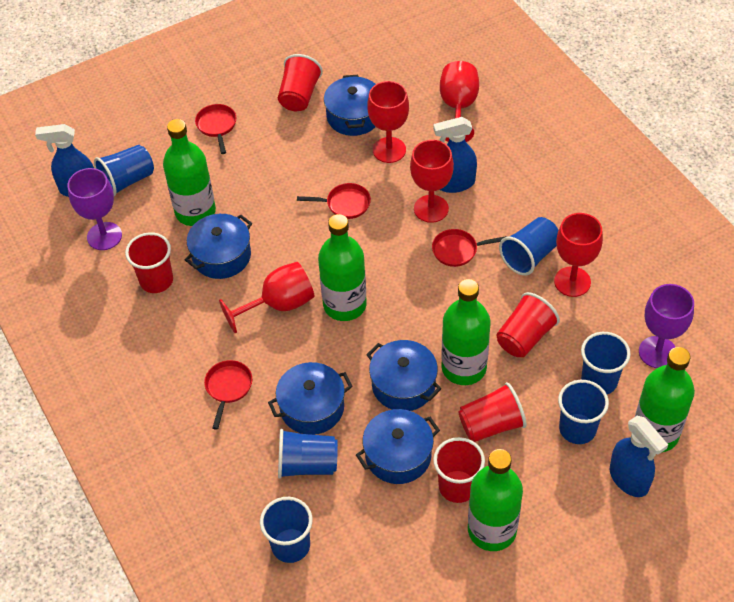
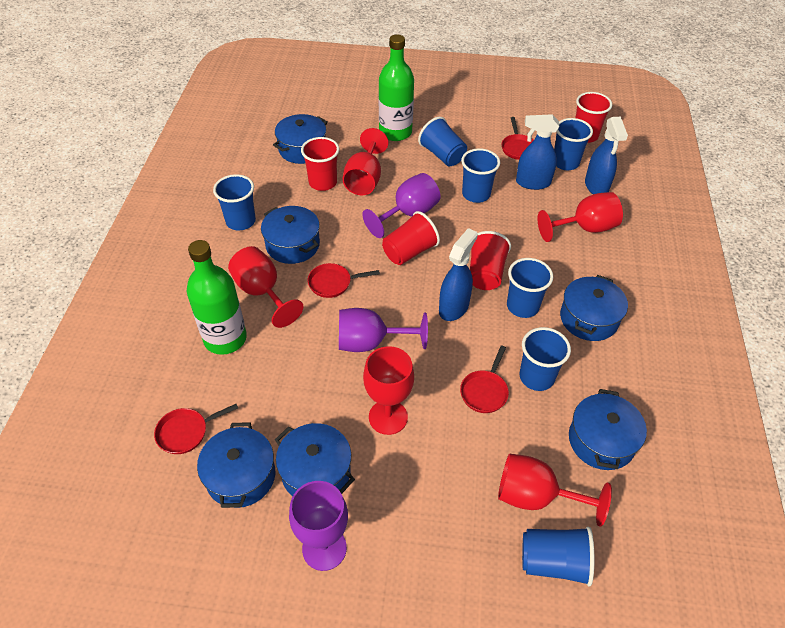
blue cup: [94,145,154,196] [260,497,313,563] [278,429,338,479] [499,217,558,276] [558,380,609,444] [581,332,631,394] = 6 -> [213,174,256,230] [418,117,467,166] [461,148,500,203] [507,258,553,318] [519,327,571,391] [522,526,594,587] [554,118,593,170] = 7
blue pot: [185,214,252,279] [268,362,353,435] [324,75,376,136] [356,409,440,484] [366,340,441,411] = 5 -> [197,422,275,508] [261,206,320,264] [273,114,328,164] [275,423,355,496] [560,275,628,341] [569,389,647,470] = 6
green bottle: [163,119,216,226] [318,214,367,321] [441,279,491,385] [468,449,523,551] [635,347,695,452] = 5 -> [187,240,247,355] [379,35,414,141] = 2
purple goblet: [68,168,122,250] [639,284,694,368] = 2 -> [289,481,348,571] [339,308,428,352] [362,173,440,238] = 3
red cup: [125,232,173,293] [278,54,323,111] [433,437,485,503] [458,382,527,442] [496,292,560,357] = 5 -> [301,137,339,191] [382,211,440,265] [470,231,511,290] [575,92,612,143] = 4

